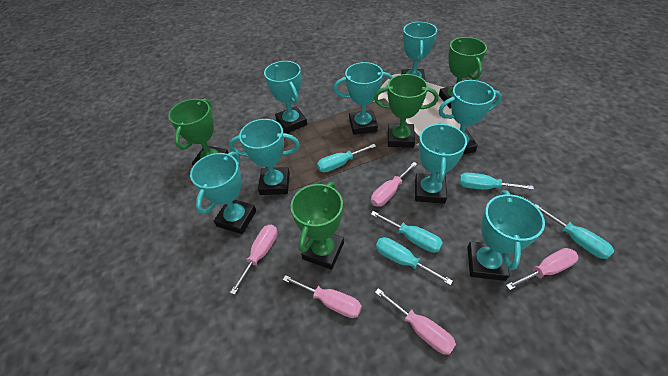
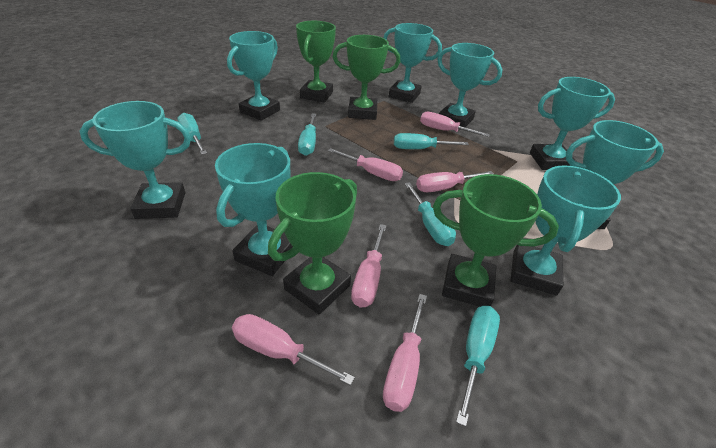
pink screwdriver: [230,225,277,295] [283,275,362,318] [371,162,417,207] [375,288,456,355] [506,248,578,290] = 5 -> [232,314,355,386] [328,148,403,181] [351,224,387,308] [383,294,427,412] [416,171,494,192] [420,112,490,137] = 6

